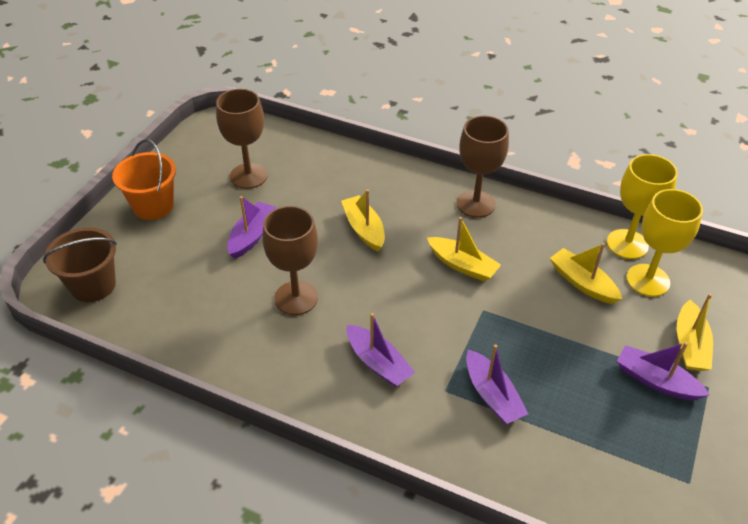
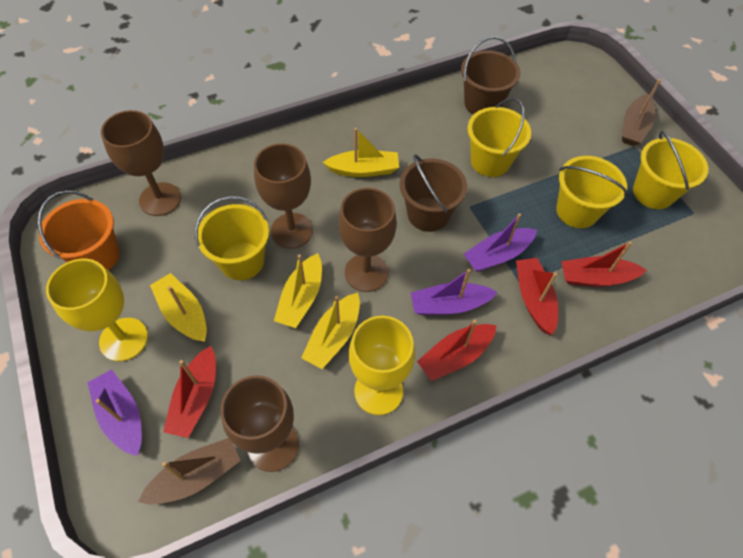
brown boat: none = 0 -> [138,438,241,505] [622,79,661,146] = 2
brown bucket: [43,227,117,302] = 1 -> [400,154,467,232] [461,36,520,115] = 2
brown goblet: [216,89,268,189] [262,206,318,315] [456,116,509,218] = 3 -> [101,110,181,216] [220,375,299,472] [254,143,313,249] [338,188,397,292] = 4
purple boat: [227,196,276,259] [346,313,415,387] [466,344,528,424] [617,342,710,400] = 4 -> [87,369,142,456] [411,269,498,315] [463,213,537,272] = 3
red boat: none = 0 -> [163,346,216,438] [417,320,497,381] [516,258,558,335] [561,241,647,287] = 4
yellow bucket: none = 0 -> [195,196,269,280] [468,98,531,177] [556,156,628,228] [633,131,708,209] = 4

